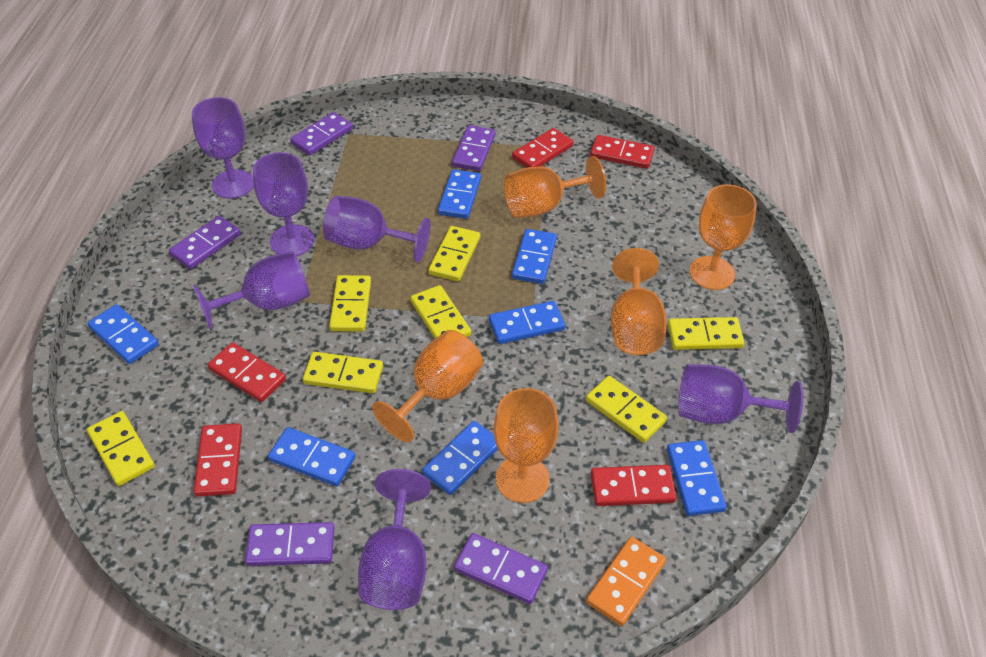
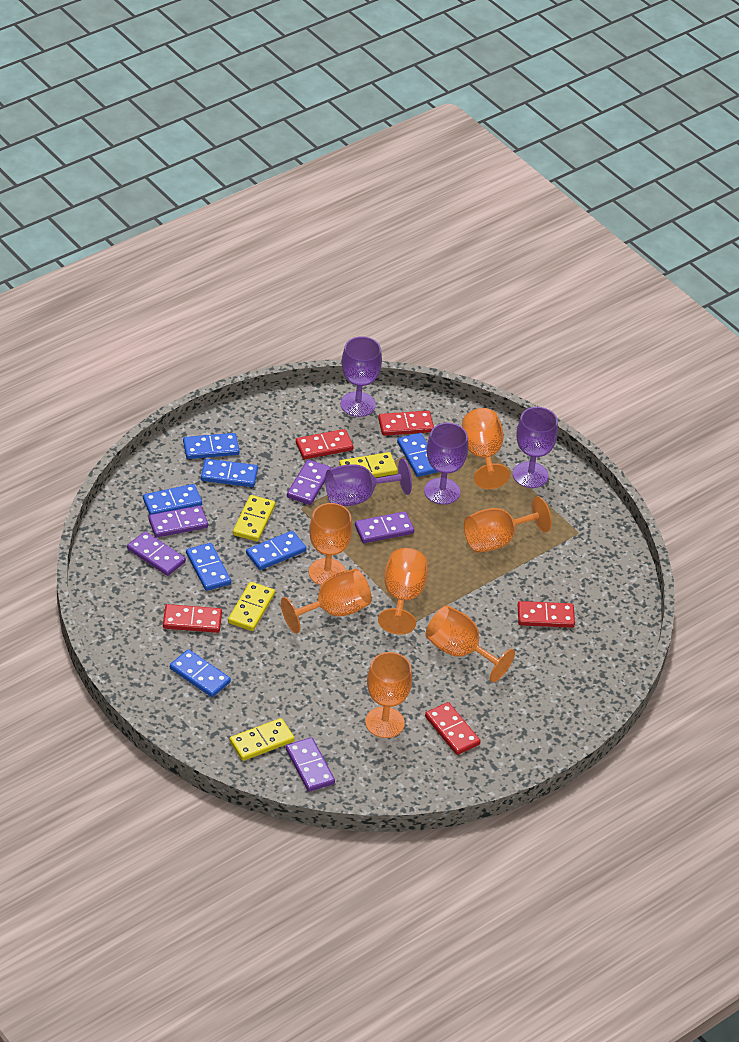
orange domino: [586,537,666,626] = 1 -> none = 0
orange goblet: [372,330,483,442] [493,388,559,503] [504,156,606,218] [611,248,667,355] [690,184,756,290] = 5 -> [281,569,372,634] [309,503,352,585] [365,652,412,738] [378,548,428,635] [426,605,515,683] [462,408,510,489] [464,496,552,553] = 7
purple goblet: [192,97,254,199] [193,251,310,331] [253,152,314,256] [323,196,430,262] [358,469,431,610] [678,364,803,433] = 6 -> [325,458,412,506] [340,336,382,417] [424,423,468,505] [513,407,558,488] = 4
yellow domino: [87,411,155,486] [303,352,383,393] [329,275,371,332] [410,285,471,338] [428,226,480,281] [586,376,667,443] [668,317,744,350] = 7 -> [228,582,275,631] [230,718,295,761] [233,495,275,541] [339,452,398,477] = 4

